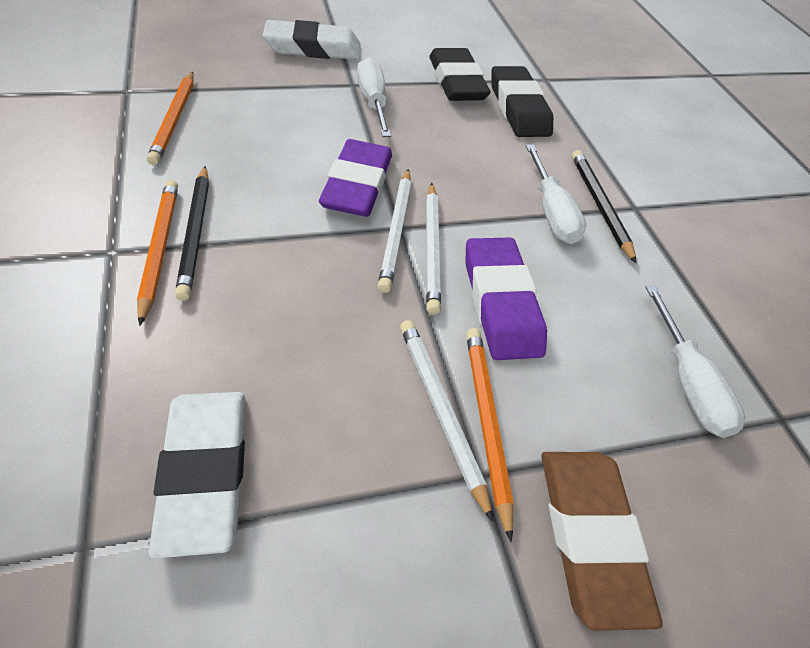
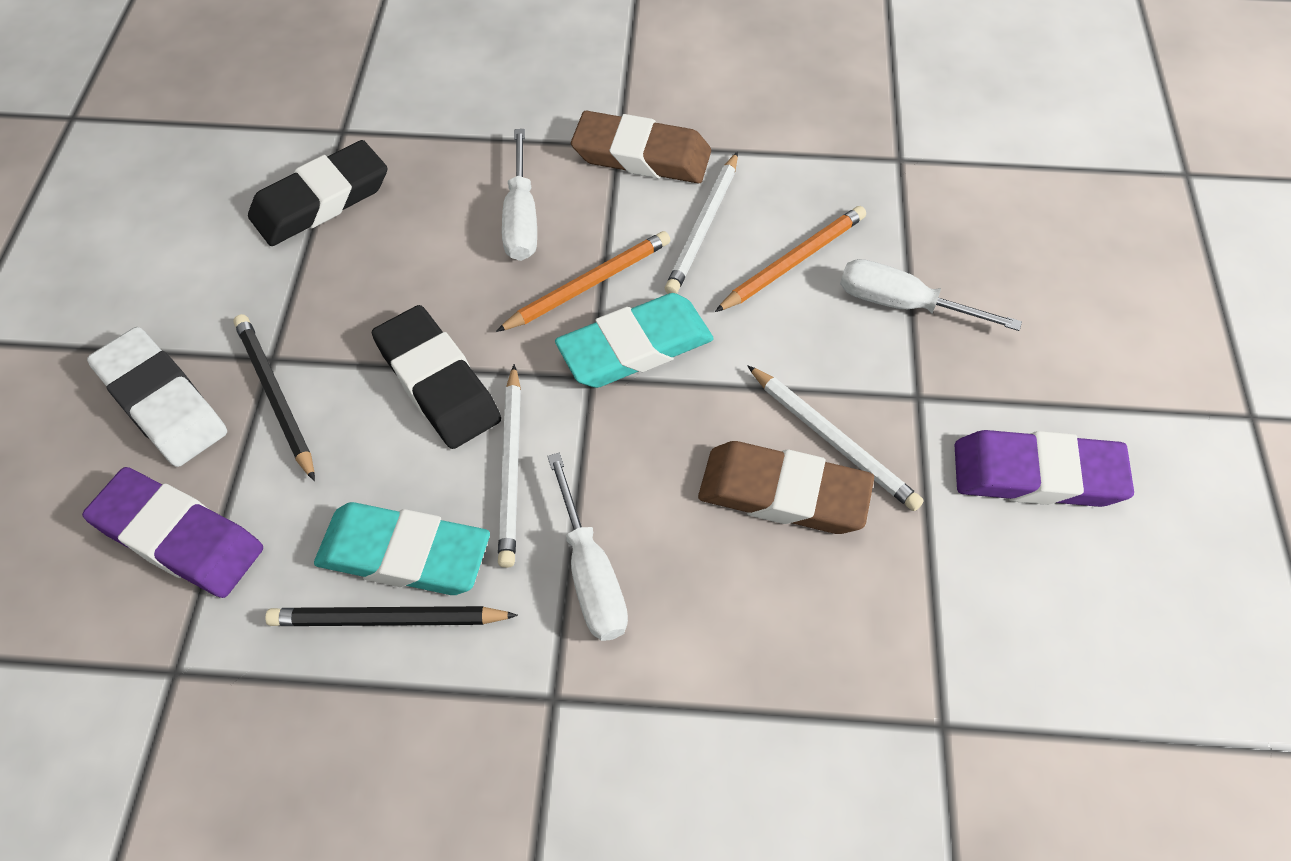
brown eraser: [541,452,663,631] = 1 -> [571,111,711,183] [698,441,874,534] = 2
orange pencil: [137,180,178,326] [147,72,194,165] [466,328,514,542] = 3 -> [496,231,671,332] [715,206,866,312] = 2
turquoise eraser: none = 0 -> [314,502,490,595] [555,293,714,388] = 2
white eraser: [149,392,245,559] [263,20,361,60] = 2 -> [87,327,227,467] = 1

